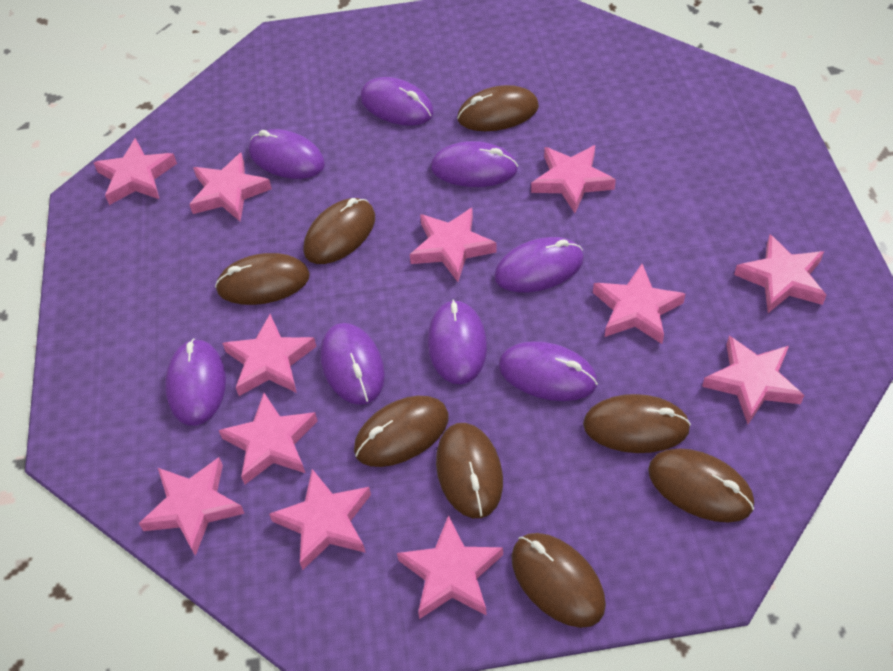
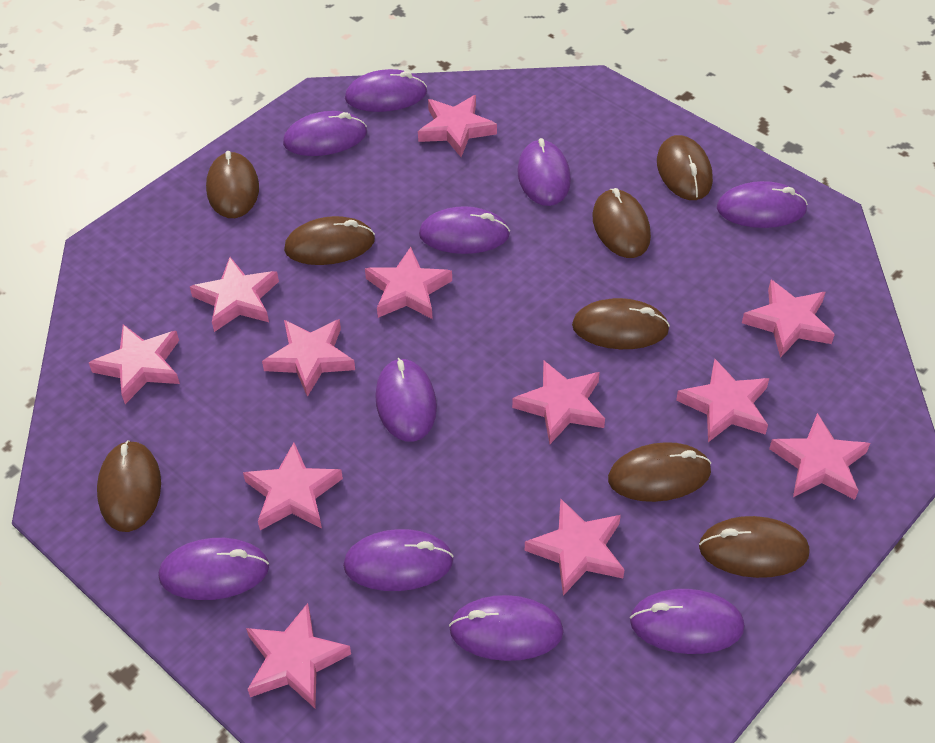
purple mouse: [165,339,226,426] [249,129,325,179] [320,323,385,405] [360,77,434,126] [428,299,487,384] [431,141,518,187] [494,237,584,293] [499,341,598,401] = 8 -> [158,538,269,600] [283,111,367,156] [343,529,454,591] [345,69,427,112] [375,358,437,442] [419,206,510,254] [449,595,564,661] [517,138,571,206] [630,589,745,654] [717,181,808,228] = 10

